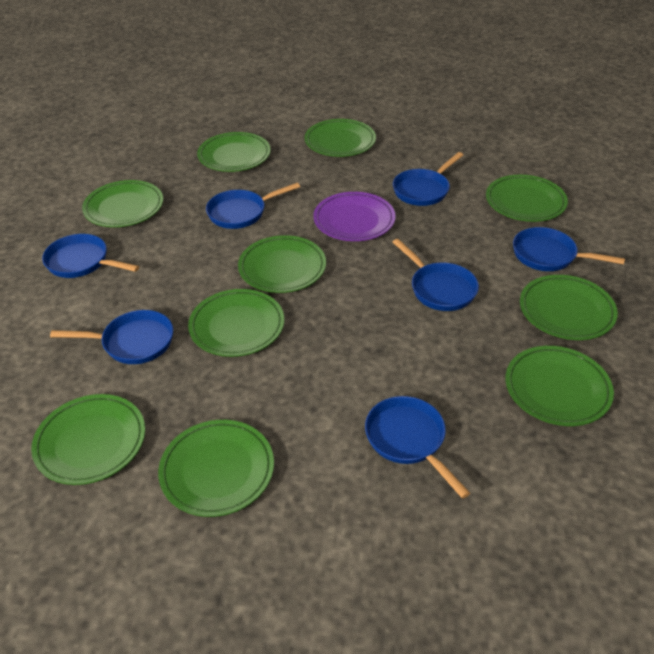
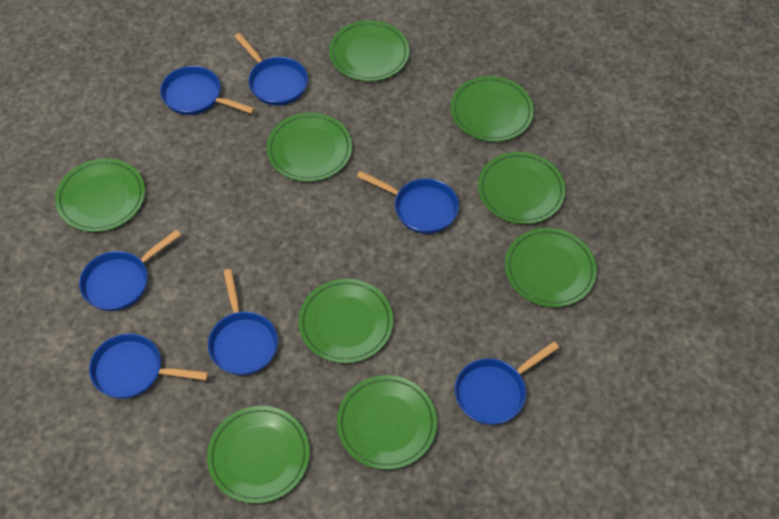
green plate: [31,394,145,485] [82,180,163,227] [158,420,274,517] [188,289,284,357] [197,132,271,172] [238,235,326,293] [305,119,376,157] [486,175,568,222] [505,346,614,426] [520,275,618,340] = 10 -> [55,158,145,232] [207,406,310,504] [266,113,352,182] [298,279,393,363] [329,20,409,81] [337,375,437,470] [450,76,534,142] [478,152,566,224] [505,228,597,307] = 9
purple plate: [313,192,396,241] = 1 -> none = 0

